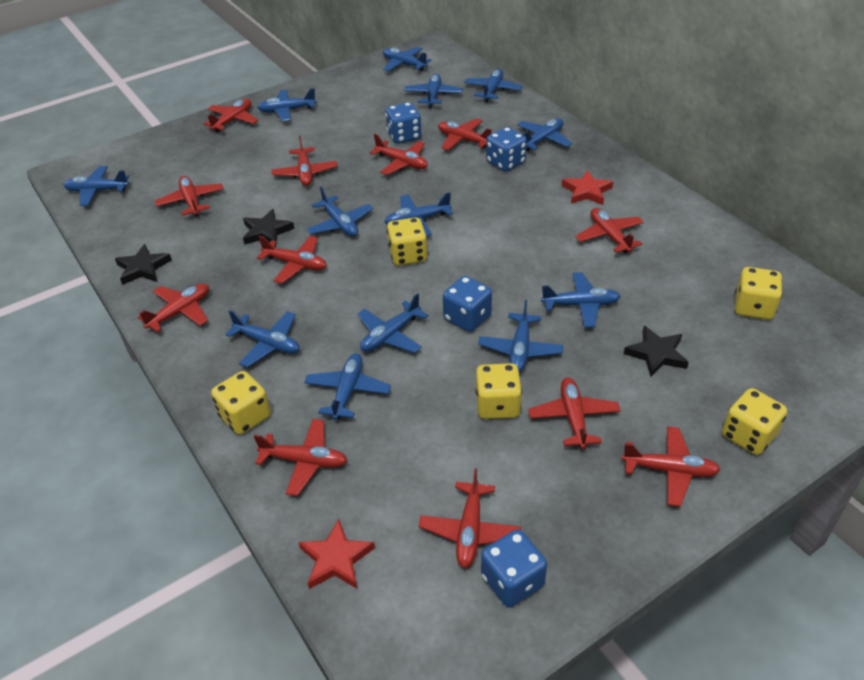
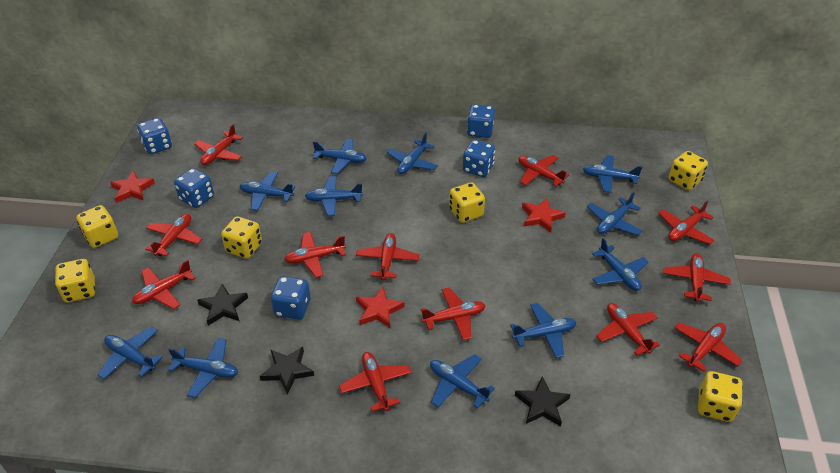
blue dice: [385,102,422,144] [443,276,492,332] [481,530,547,607] [486,127,527,172] = 4 -> [137,118,172,154] [174,168,214,208] [271,276,311,320] [463,140,495,177] [467,104,495,138] = 5
blue plane: [63,166,129,206] [225,310,299,368] [257,88,316,121] [304,353,391,420] [307,186,373,237] [357,293,428,353] [383,47,432,72] [384,192,453,236] [404,73,463,108] [464,69,522,102] [478,300,563,372] [517,118,572,151] [541,272,621,327] = 13 -> [98,327,163,379] [168,338,238,398] [240,172,295,211] [305,176,363,216] [313,139,367,174] [387,133,438,174] [430,354,495,409] [510,303,576,358] [583,155,642,193] [587,192,642,235] [592,238,649,291] = 11
red star: [298,519,375,589] [562,170,613,205] = 2 -> [110,171,155,203] [356,287,404,328] [522,198,565,233] = 3
yellow dice: [211,371,271,435] [387,217,428,266] [475,363,522,419] [722,388,787,455] [735,267,782,320] = 5 -> [55,259,95,302] [76,205,118,248] [221,216,262,259] [449,182,485,223] [669,151,708,190] [698,371,743,422] = 6

